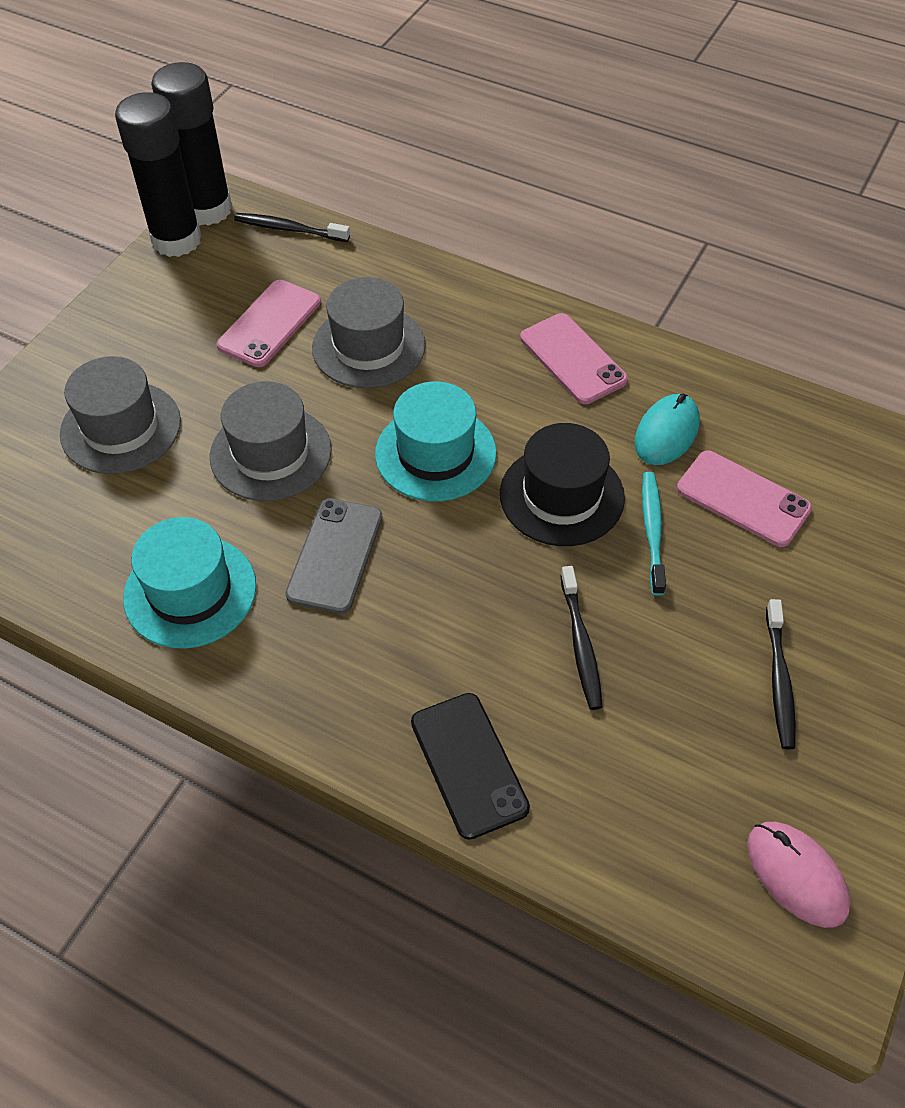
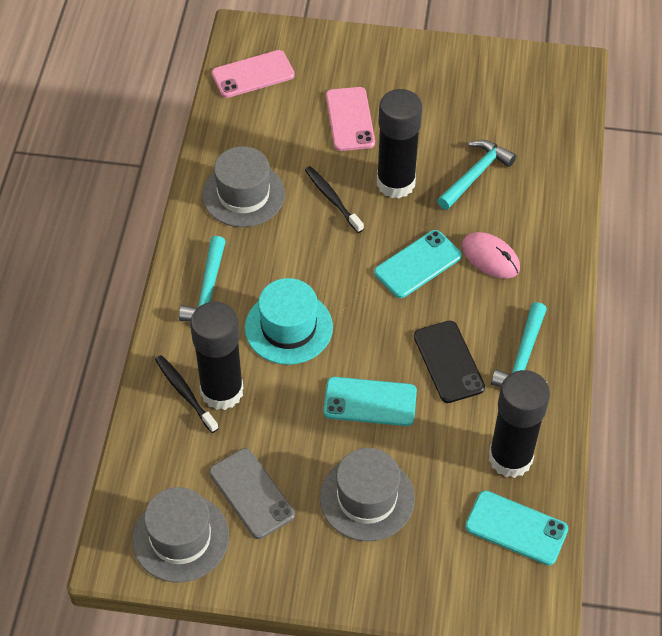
black glue stick: [115,92,202,257] [151,62,232,226] = 2 -> [190,301,244,410] [377,89,422,199] [489,370,550,478] = 3
black hat: [500,423,625,546] = 1 -> none = 0
black toothbrush: [234,213,350,242] [560,566,603,710] [766,599,796,749] = 3 -> [155,355,219,433] [305,166,364,233] = 2
pink phone: [217,280,321,367] [520,313,628,404] [677,451,812,547] = 3 -> [212,50,295,98] [326,87,375,151] = 2
turquoise hammer: none = 0 -> [179,236,226,321] [437,140,516,210] [491,302,547,387] = 3
turquoise hat: [123,517,256,649] [375,381,497,501] = 2 -> [245,278,333,365] = 1
turquoise mouse: [635,394,700,465] = 1 -> none = 0
turquoise phone: none = 0 -> [323,377,417,426] [374,230,462,298] [465,491,568,565] = 3
turquoise toothbrush: [642,472,666,596] = 1 -> none = 0

